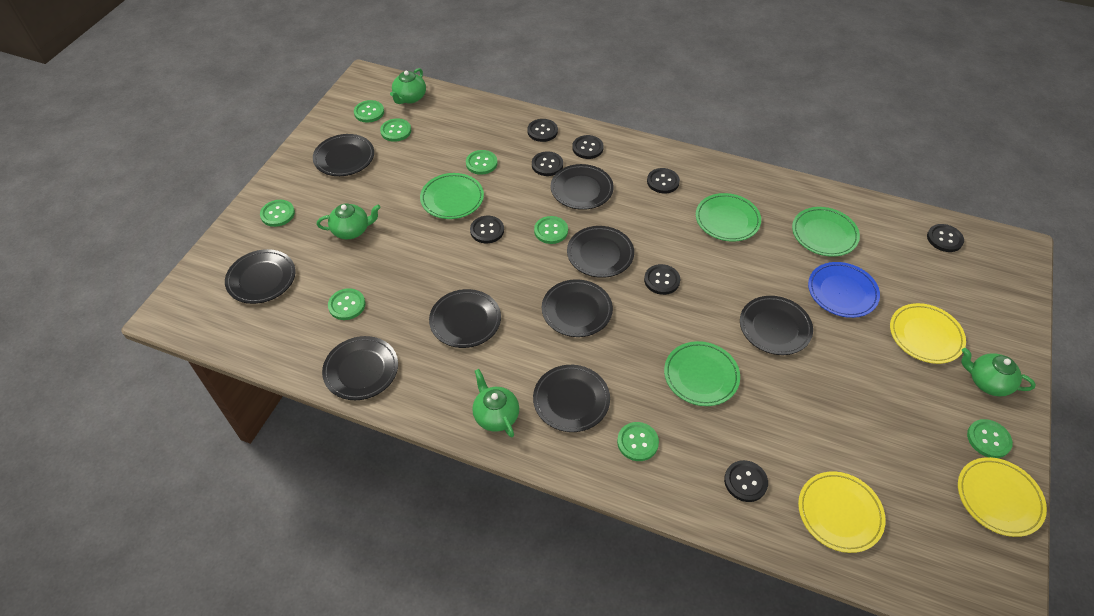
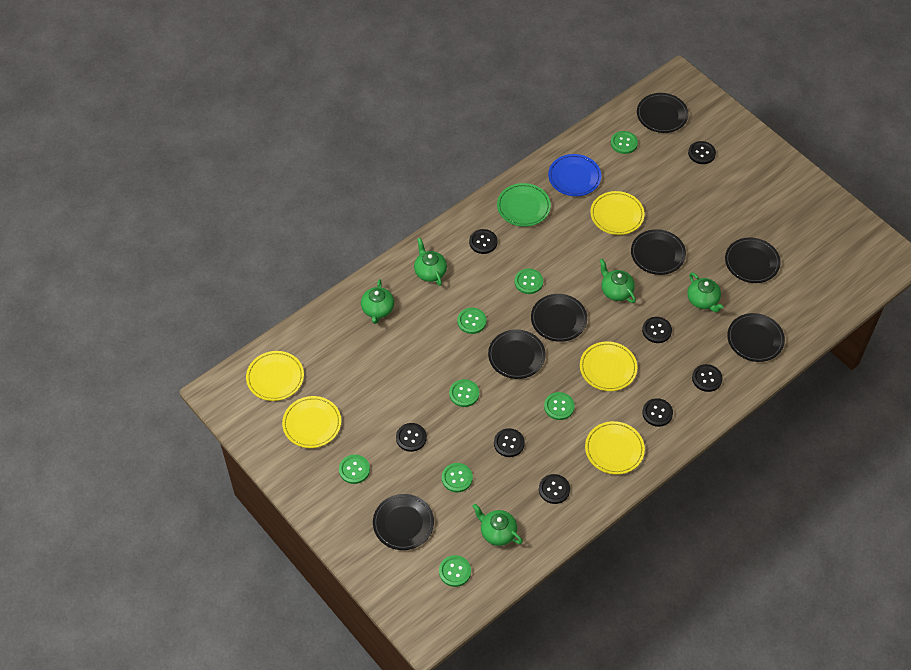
black plate: [225,249,296,304] [313,134,374,176] [322,336,398,400] [429,289,501,348] [533,365,610,432] [542,279,613,337] [551,164,614,210] [567,226,634,278] [740,296,813,355] = 9 -> [373,494,434,550] [488,330,546,379] [531,294,587,342] [631,229,686,275] [637,93,689,133] [725,237,781,283] [727,313,785,362] = 7
green plate: [420,173,484,219] [664,341,740,406] [696,193,761,242] [792,207,860,257] = 4 -> [497,183,551,227] = 1
green teapot: [317,203,381,240] [390,68,426,104] [472,369,519,437] [961,348,1036,396] = 4 -> [361,279,394,324] [414,238,447,286] [472,504,523,546] [599,259,636,303] [687,272,724,312] = 5
yellow plate: [798,471,886,553] [890,303,966,364] [958,457,1047,537] = 3 -> [246,351,304,401] [282,396,341,448] [580,341,637,391] [585,421,645,475] [590,191,644,235] = 5

